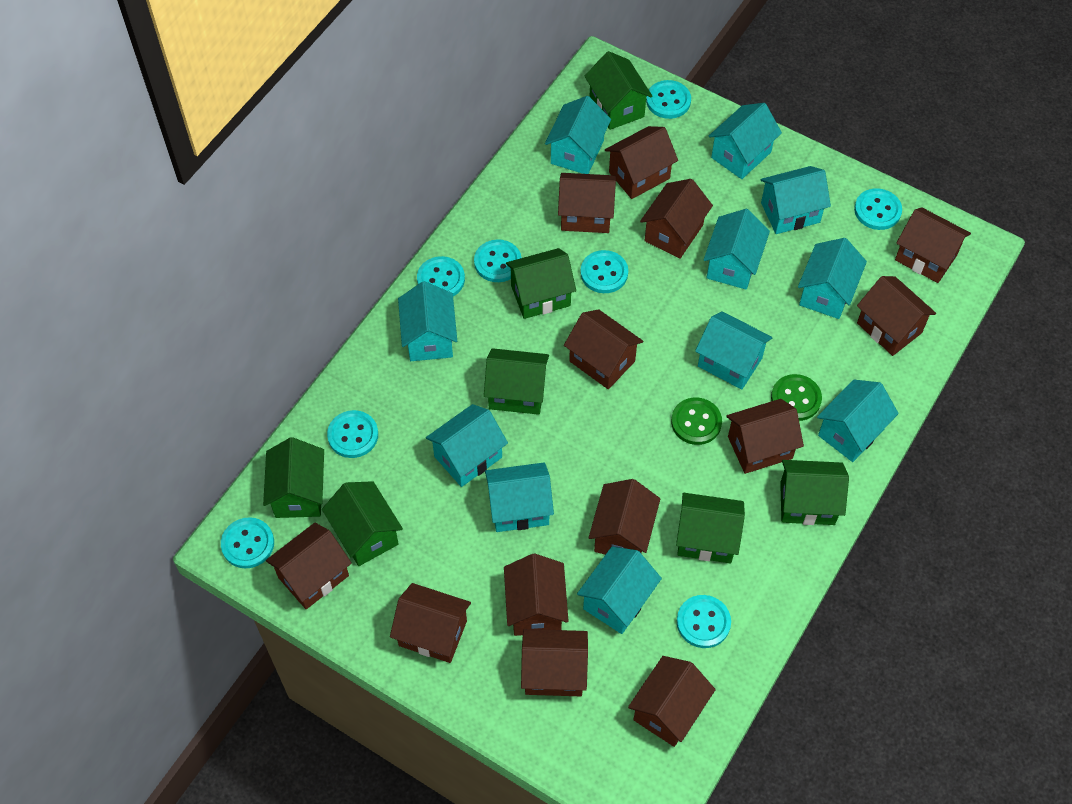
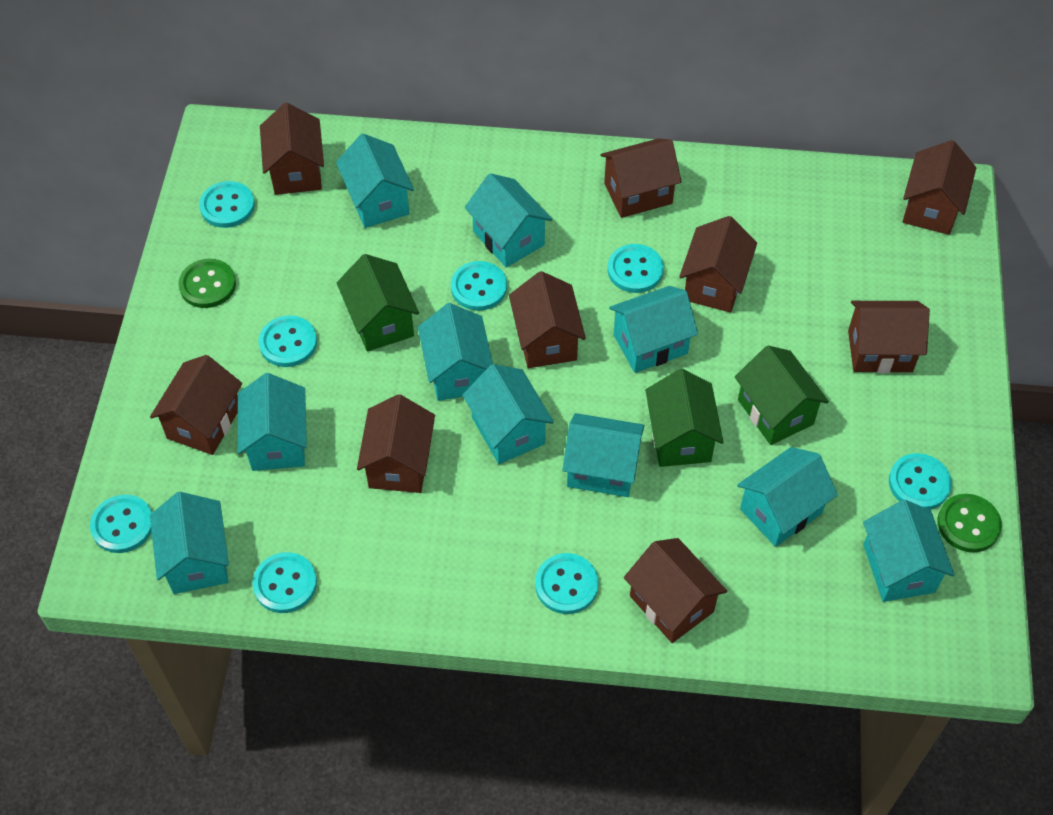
brown house: [266,523,352,609] [390,583,471,663] [504,554,568,636] [521,629,588,696] [558,173,616,233] [564,309,643,389] [588,479,660,555] [605,126,678,199] [628,656,716,747] [640,179,713,259] [726,399,804,474] [857,276,936,356] [895,207,971,283] = 13 -> [150,355,242,455] [260,103,324,195] [357,394,435,493] [509,271,586,368] [600,138,682,218] [624,538,727,643] [679,216,757,313] [848,301,930,373] [902,140,976,235] = 9
green house: [263,437,324,518] [322,481,403,566] [484,348,549,415] [506,248,576,319] [584,51,653,130] [676,493,745,563] [780,460,849,525] = 7 -> [337,254,419,352] [645,369,723,467] [735,345,829,445] = 3
turquoise house: [398,281,457,361] [426,404,508,487] [485,462,554,532] [545,96,611,174] [577,546,662,634] [695,311,773,390] [704,209,770,289] [709,103,782,179] [760,166,831,234] [798,238,867,319] [817,380,899,462] = 11 -> [150,492,229,594] [238,373,307,471] [336,134,414,228] [418,303,493,401] [463,364,554,464] [465,173,553,267] [562,413,644,497] [609,286,698,373] [737,447,838,547] [863,500,955,602] = 10

